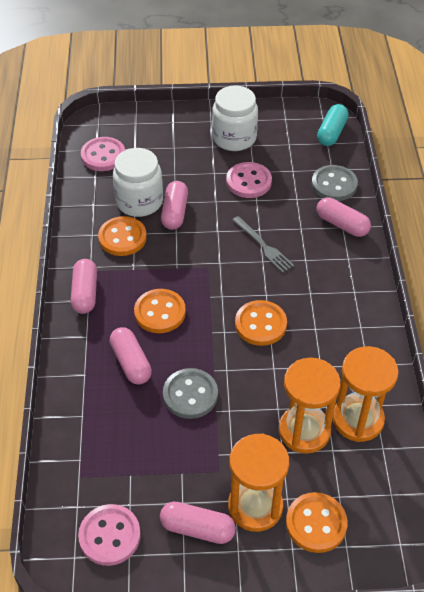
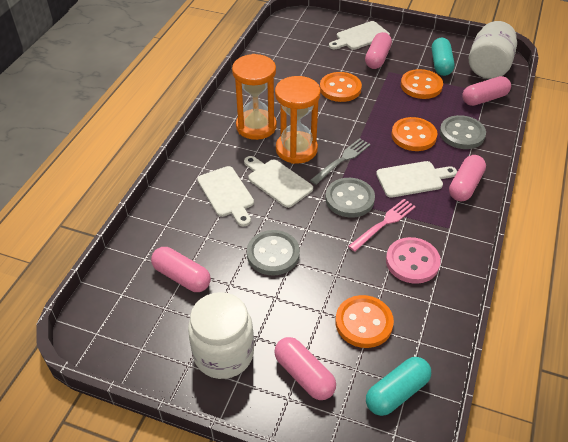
grey button: [163,368,218,419] [311,165,358,201] = 2 -> [247,230,300,276] [325,178,375,218] [440,115,486,149] = 3
orange hourglass: [228,433,289,532] [279,358,341,454] [333,346,399,442] = 3 -> [232,54,277,140] [275,76,321,164] = 2
pink button: [78,504,141,566] [81,137,125,171] [226,162,272,198] = 3 -> [386,237,441,284] = 1
pink fork: none = 0 -> [348,199,416,252] = 1
turquoise capsule: [317,104,348,146] = 1 -> [366,357,431,416] [431,38,455,76] = 2
white cutting board: none = 0 -> [197,166,254,226] [244,156,313,208] [329,21,390,50] [376,161,457,198] = 4

